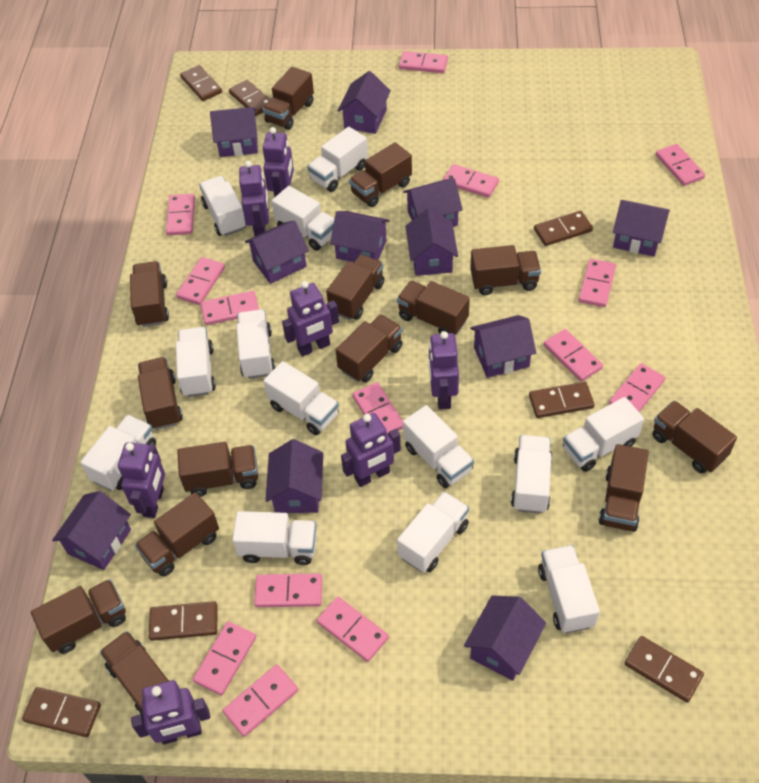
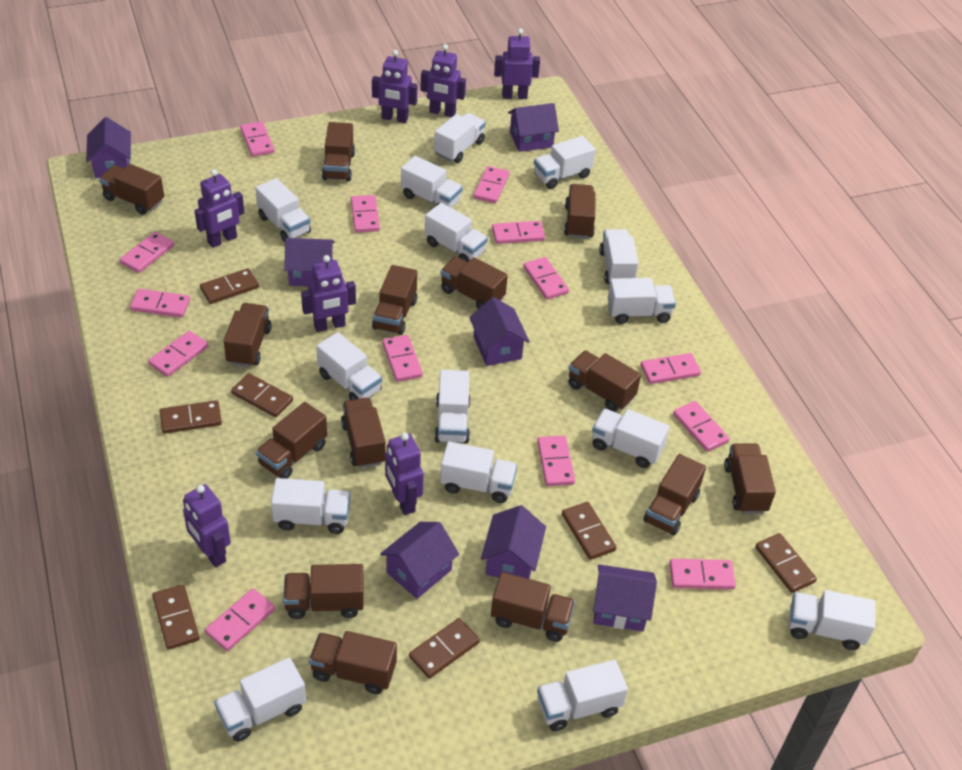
purple house: [52,491,131,570] [210,107,258,157] [245,220,309,284] [265,439,323,513] [330,211,390,262] [338,71,391,134] [403,178,463,227] [405,208,458,276] [464,595,546,681] [470,315,536,378] [613,200,670,257] = 11 -> [86,117,131,178] [284,238,335,286] [380,522,459,599] [469,297,530,366] [481,505,546,579] [508,103,559,152] [593,564,657,631] = 7
white truck: [80,415,156,491] [176,327,216,397] [199,176,246,236] [232,511,317,565] [236,310,275,379] [264,361,339,435] [272,186,334,251] [307,127,368,192] [397,491,469,572] [403,405,474,488] [511,435,552,514] [538,545,600,633] [563,397,644,472] = 13 -> [214,657,306,742] [255,178,311,242] [271,478,350,534] [316,332,382,400] [401,156,463,208] [425,203,488,262] [434,113,486,163] [434,370,471,444] [440,441,517,503] [534,136,596,189] [537,660,628,731] [592,409,670,468] [599,229,639,284] [607,278,676,324] [789,590,876,650] = 15

